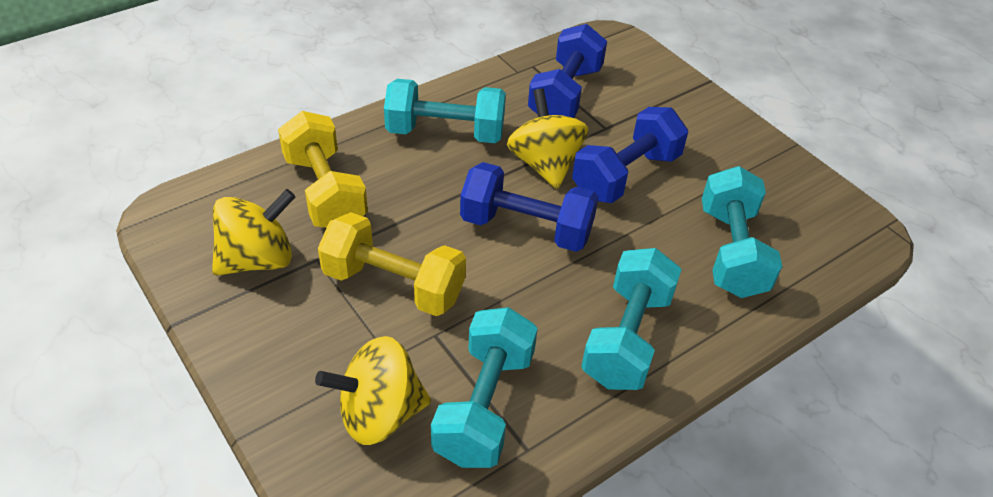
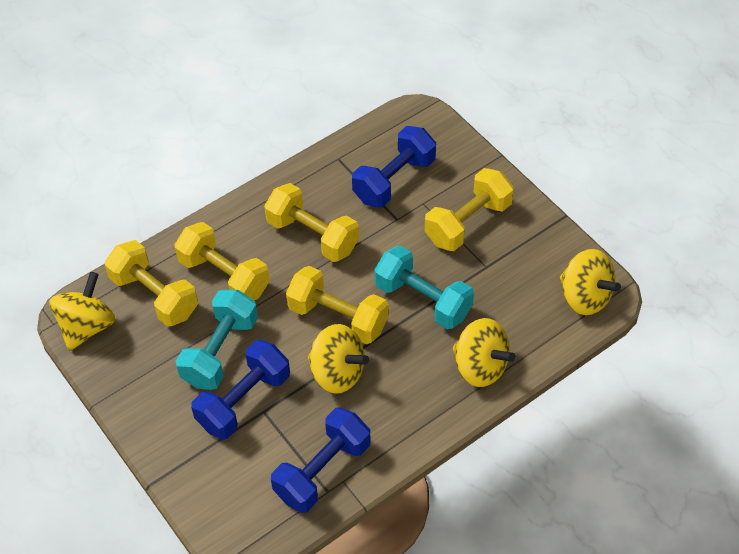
turquoise dumbbell: [384,79,506,143] [431,307,538,468] [581,248,682,390] [702,166,782,298] = 4 -> [176,290,258,390] [374,246,474,329] = 2
yellow dumbbell: [278,111,368,228] [318,212,466,316] = 2 -> [105,240,198,327] [174,222,270,300] [264,183,359,262] [286,266,389,344] [425,168,514,251] = 5
yellow spinning top: [212,189,295,276] [315,336,431,445] [507,88,589,189] = 3 -> [49,272,115,351] [308,324,369,394] [453,318,515,387] [560,249,621,315] = 4

